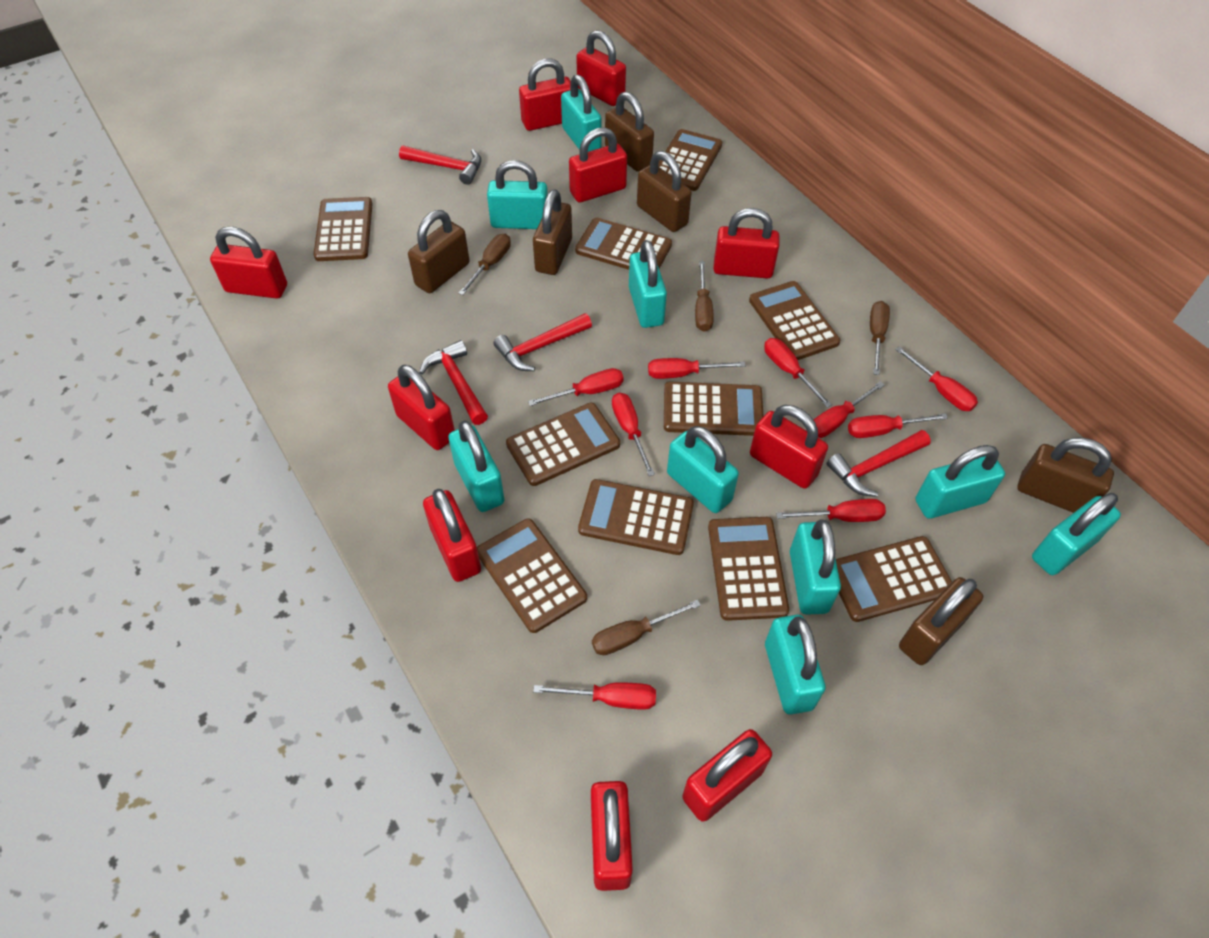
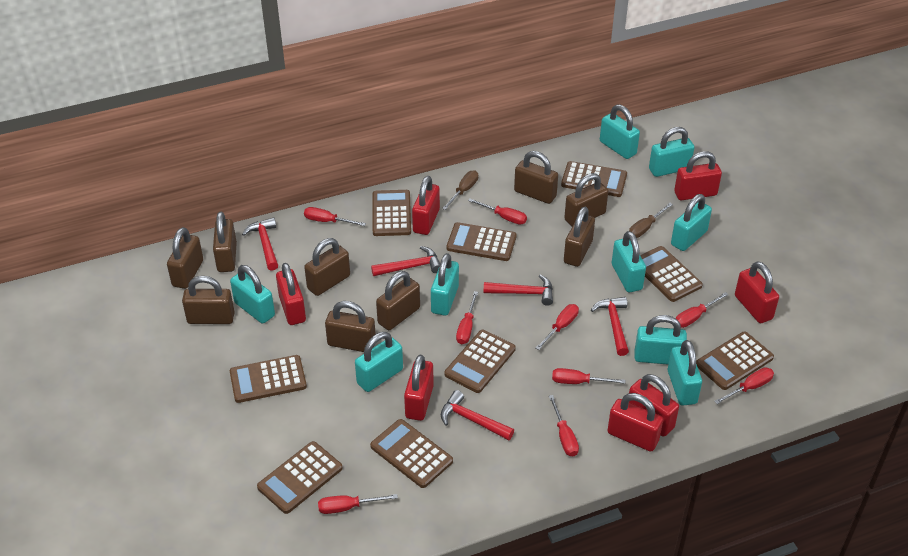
brown calculator: [314,197,373,261] [477,518,587,633] [506,403,620,486] [575,218,672,270] [578,479,694,555] [658,129,722,191] [664,382,763,436] [708,517,789,621] [749,281,840,360] [836,536,952,622] = 10 -> [230,355,307,403] [257,441,343,514] [370,419,453,488] [373,190,411,236] [444,330,516,393] [446,222,517,261] [561,161,627,197] [640,246,703,302] [696,332,774,390] = 9
brown padlock: [408,210,469,293] [533,189,572,275] [605,92,654,172] [637,151,692,232] [899,577,983,665] [1017,438,1114,513] = 6 -> [167,227,203,289] [182,276,235,324] [213,212,237,272] [304,238,350,296] [325,301,375,352] [376,271,420,330] [514,151,558,204] [564,173,608,226] [564,207,595,267] = 9
brown screwdriver: [458,234,511,295] [592,599,701,655] [695,261,714,332] [870,301,890,375] = 4 -> [442,170,478,210] [629,203,673,238] = 2
red hammer: [399,146,481,185] [419,340,488,425] [494,313,592,371] [827,430,931,497] = 4 -> [242,217,278,271] [371,246,440,276] [441,390,514,440] [483,274,553,306] [591,297,629,356] = 5
red padlock: [210,227,287,299] [388,365,455,450] [423,489,481,582] [519,58,571,131] [569,127,627,203] [576,30,626,106] [591,781,633,891] [682,729,772,822] [713,208,780,279] [750,405,828,489] = 10 -> [276,263,306,325] [404,355,434,421] [412,176,440,235] [607,393,663,452] [629,374,679,437] [674,151,722,200] [735,261,779,323] = 7

